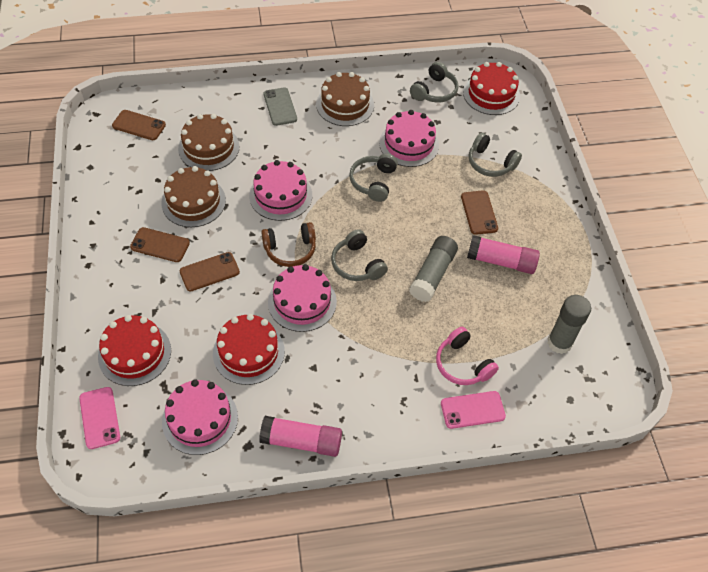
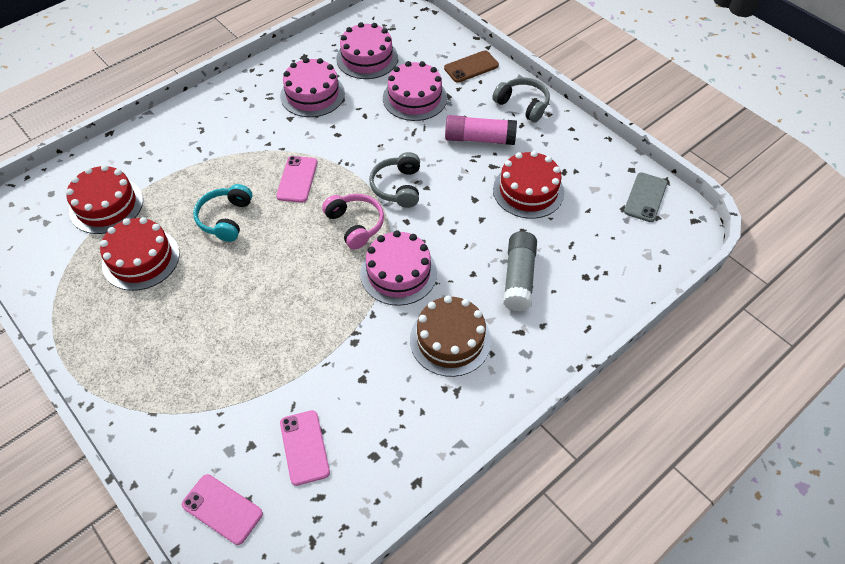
brown cake: [162,166,226,227] [178,114,240,171] [316,72,374,126] = 3 -> [410,296,491,377] = 1
brown headphones: [261,222,316,267] = 1 -> none = 0
brown phone: [112,110,166,140] [130,227,190,262] [180,252,240,291] [461,190,498,235] = 4 -> [444,50,499,83] = 1
grey glue stick: [409,236,458,302] [548,295,591,354] = 2 -> [503,231,537,312] = 1
grey headphones: [331,229,388,281] [349,154,398,202] [410,62,459,102] [469,133,522,177] = 4 -> [369,152,420,208] [492,78,550,123] = 2
pink glue stick: [259,416,342,457] [467,235,540,274] = 2 -> [445,115,517,145] = 1
pink phone: [79,387,120,449] [441,391,506,429] = 2 -> [182,474,263,545] [276,156,317,203] [280,410,330,486] = 3
turquoise headphones: none = 0 -> [193,184,252,242] = 1

